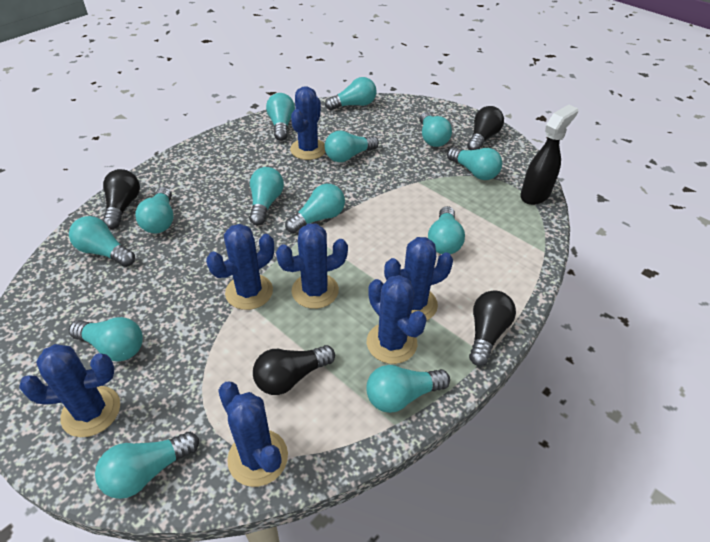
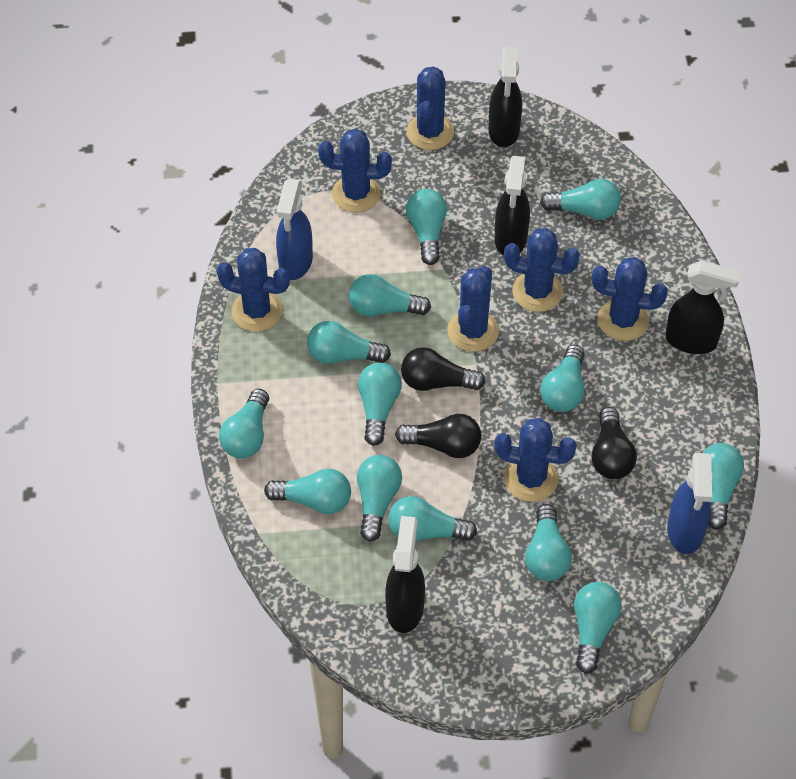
black light bulb: [103,169,140,229] [253,345,335,395] [467,106,504,150] [469,291,516,366] = 4 -> [395,414,481,458] [401,347,485,391] [591,407,637,479] = 3
black spray bottle: [520,105,578,205] = 1 -> [385,516,425,633] [489,46,522,147] [494,156,530,256] [666,260,741,354] = 4
blue spray bottle: none = 0 -> [276,179,313,280] [667,453,712,554] = 2

